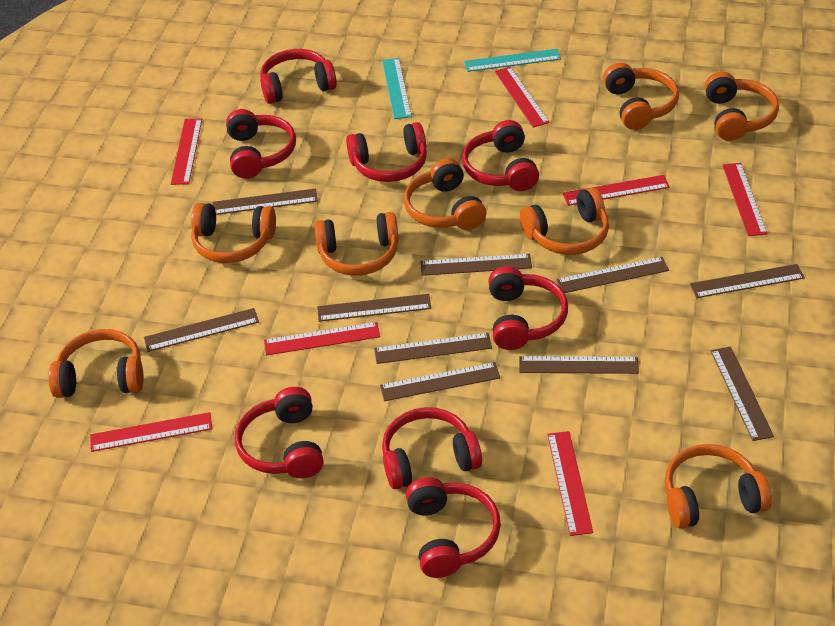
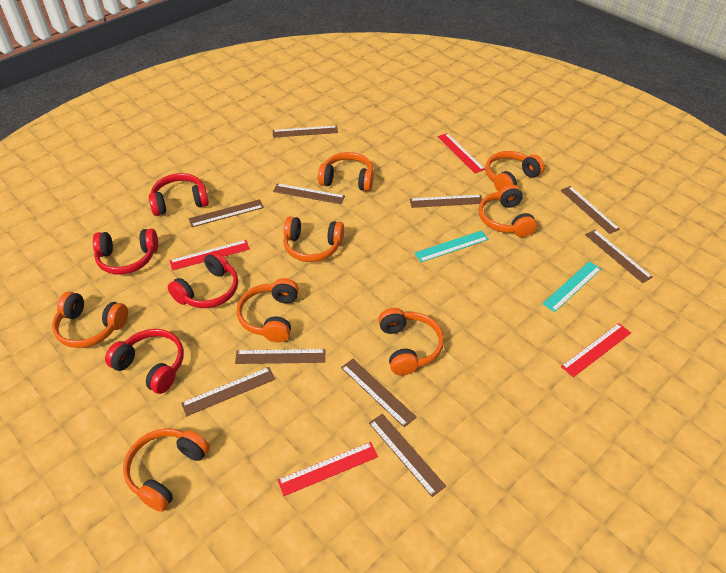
red headphones: [226,109,296,179] [235,387,324,478] [260,49,337,104] [346,122,427,182] [382,407,482,489] [406,477,501,578] [462,120,539,191] [488,266,568,350] = 8 -> [93,228,158,275] [105,329,184,394] [149,173,209,216] [168,251,238,308] = 4
red ruler: [90,412,212,452] [171,119,202,185] [264,322,380,355] [495,67,550,128] [547,431,593,536] [563,175,670,206] [722,163,768,236] = 7 -> [169,240,250,271] [278,442,378,496] [438,133,485,173] [561,323,631,377] = 4

